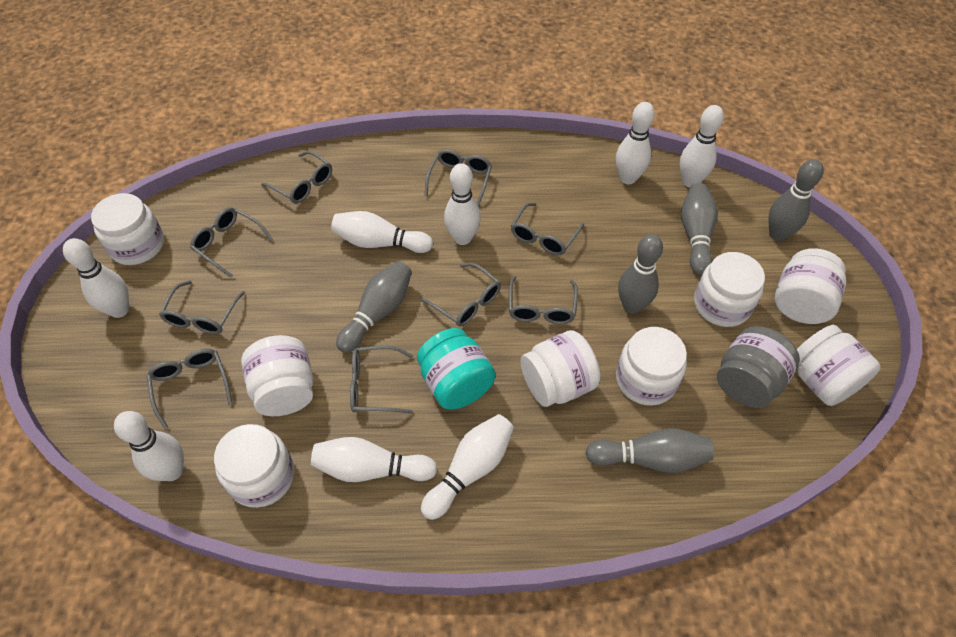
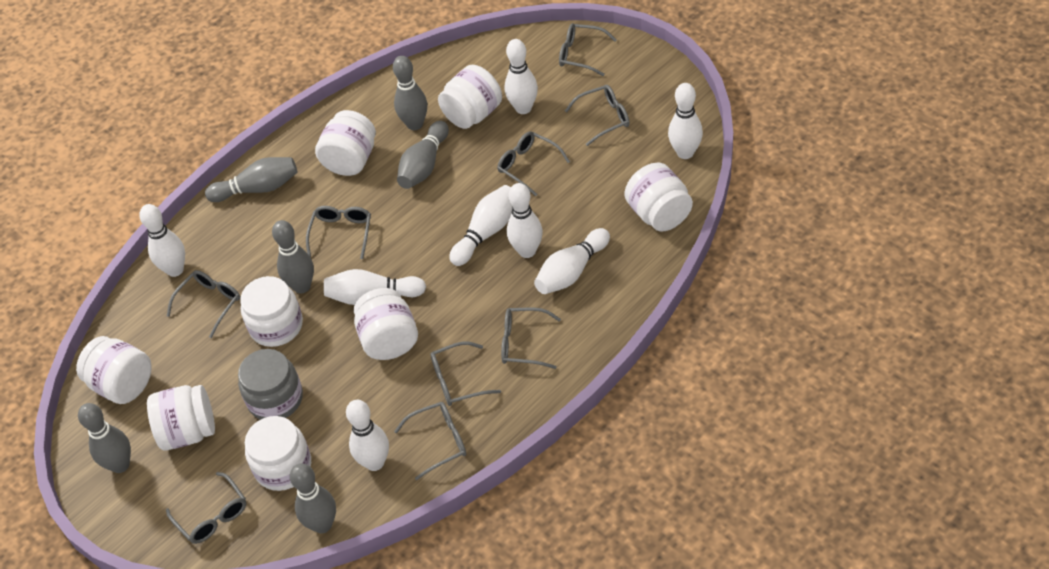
grey bowling pin: [336,261,412,353] [585,428,714,473] [618,234,663,314] [681,183,718,275] [769,159,824,241] = 5 -> [78,403,131,473] [205,157,297,202] [272,220,314,293] [290,463,336,533] [393,56,427,130] [397,121,449,189] = 6
turquoise jar: [417,328,496,410] = 1 -> none = 0

